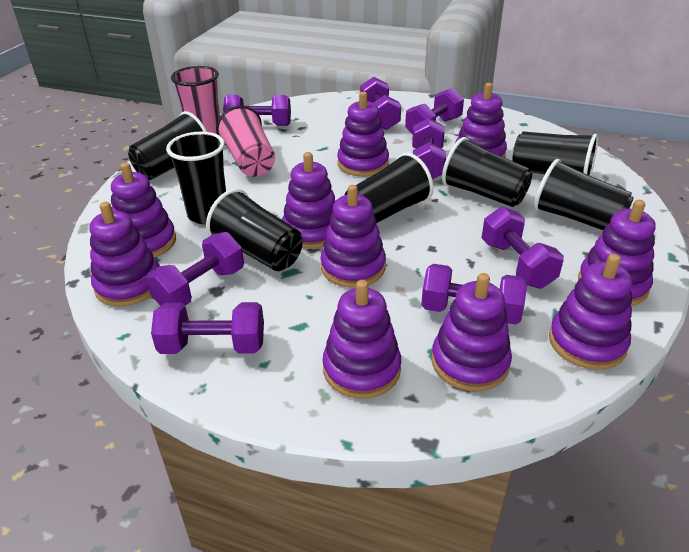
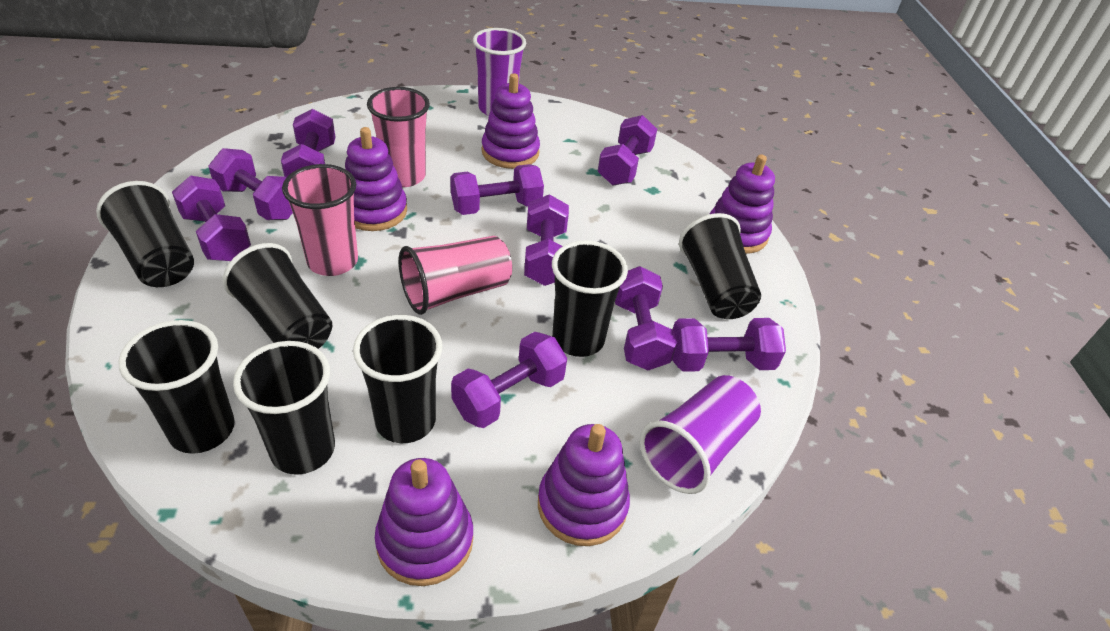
pink cup: [171,66,220,134] [216,105,275,177] = 2 -> [282,164,358,276] [367,87,430,187] [399,236,512,315] = 3
purple cup: none = 0 -> [473,28,526,116] [640,375,761,494] = 2
purple dumbbell: [146,232,244,306] [151,302,264,354] [223,95,291,126] [360,77,401,130] [405,88,464,135] [412,118,446,179] [421,264,527,325] [482,207,564,289] = 8 -> [172,176,251,261] [208,148,293,220] [281,109,336,177] [450,164,544,215] [451,332,567,428] [524,194,569,286] [598,115,657,185] [615,266,677,371] [672,318,786,372] = 9
purple stacking toy: [90,202,160,306] [111,163,176,258] [282,152,335,249] [320,185,386,288] [322,280,401,399] [337,92,389,177] [432,273,512,392] [455,83,507,158] [549,254,633,370] [578,200,656,306] = 10 -> [345,127,407,231] [375,458,473,586] [481,73,540,169] [538,424,630,546] [710,154,775,254] = 5

